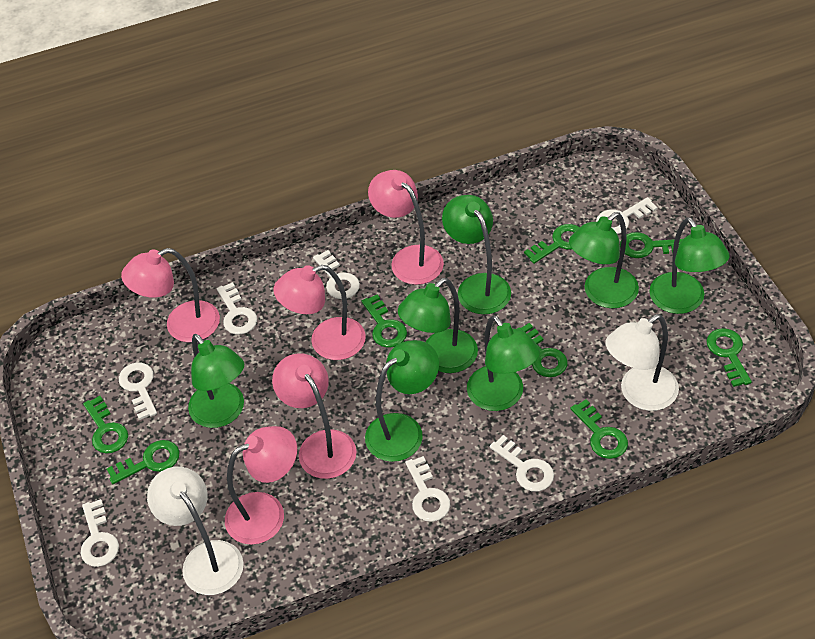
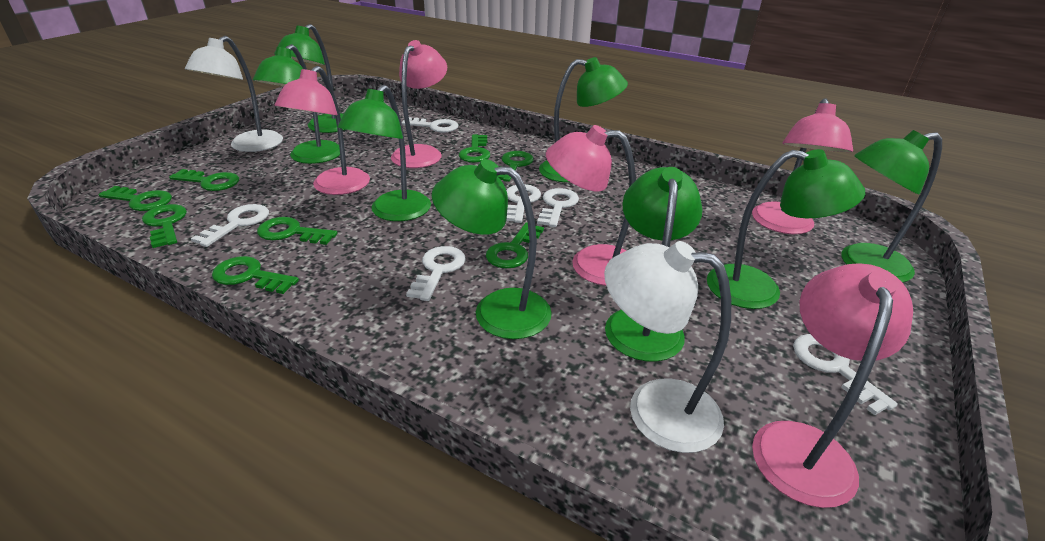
green lamp: [188,334,244,428] [365,340,439,462] [398,278,478,373] [442,195,511,314] [467,315,540,411] [569,212,639,308] [649,217,729,314] = 7 -> [253,44,340,164] [274,24,346,133] [338,85,431,221] [432,159,552,339] [539,57,628,182] [605,167,703,362] [707,149,865,309] [841,130,942,283] = 8
white key: [80,499,119,567] [119,363,157,420] [217,282,257,335] [313,250,360,299] [405,456,450,522] [489,435,554,492] [596,197,658,234] = 7 -> [191,204,269,247] [402,117,458,133] [406,246,466,301] [506,184,541,223] [537,188,579,227] [793,334,898,415] = 6

